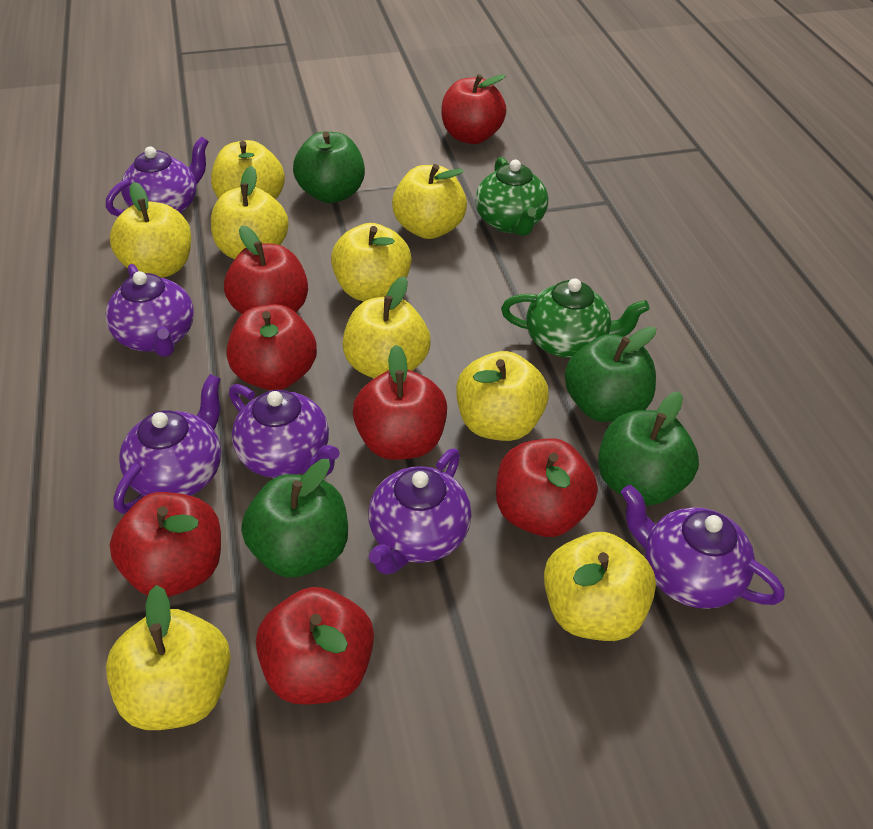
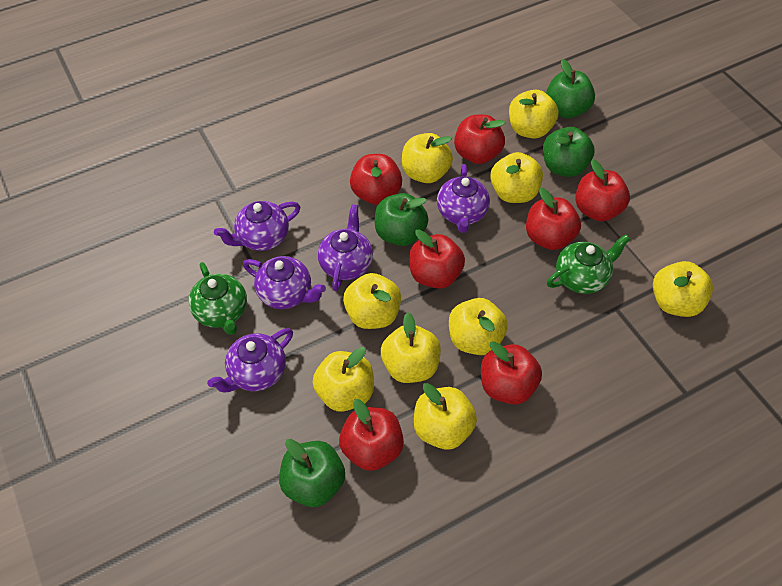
purple teapot: [105,264,194,357] [106,136,209,216] [113,374,221,514] [229,384,340,478] [368,448,471,575] [621,485,785,609] = 6 -> [207,328,293,393] [214,201,300,251] [243,256,326,309] [318,204,373,291] [437,164,490,233] = 5

